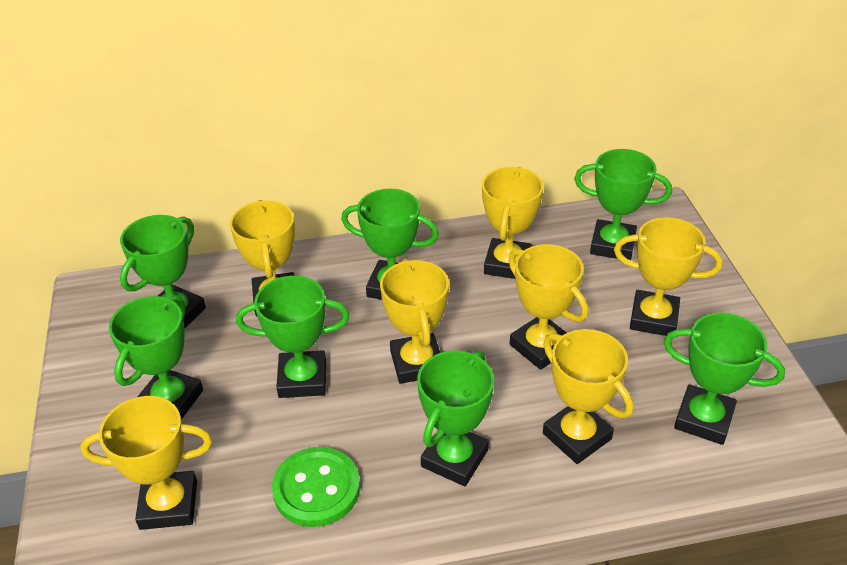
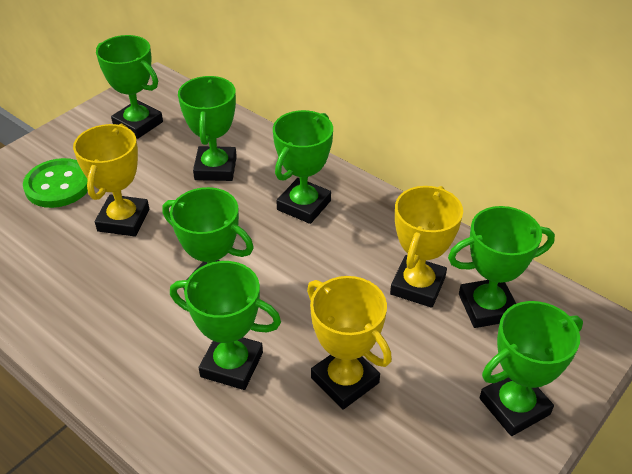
yellow trophy: [80,396,212,530] [230,200,295,317] [380,259,449,384] [482,167,543,279] [508,244,589,370] [543,329,633,464] [614,217,722,336] = 7 -> [73,124,149,237] [307,276,392,410] [390,186,463,308] = 3

